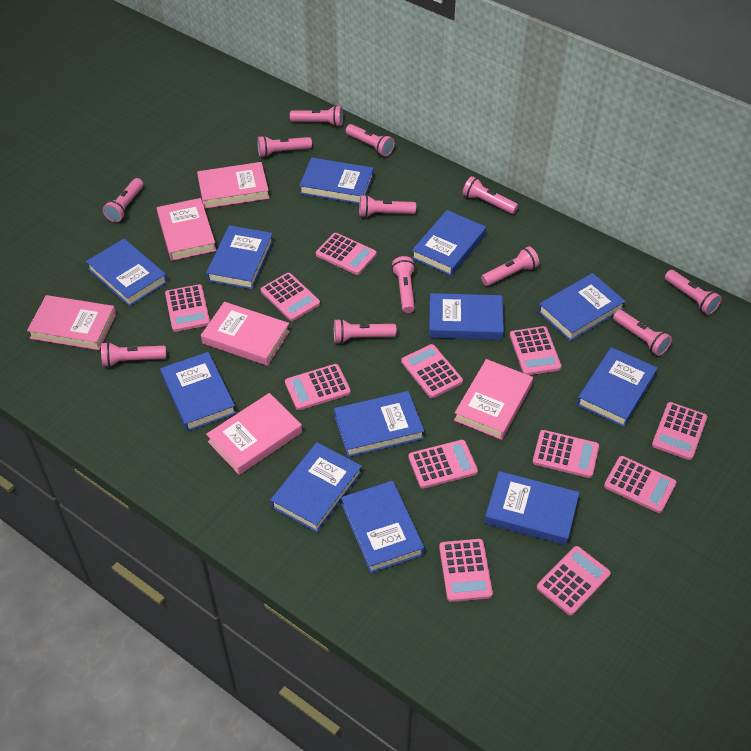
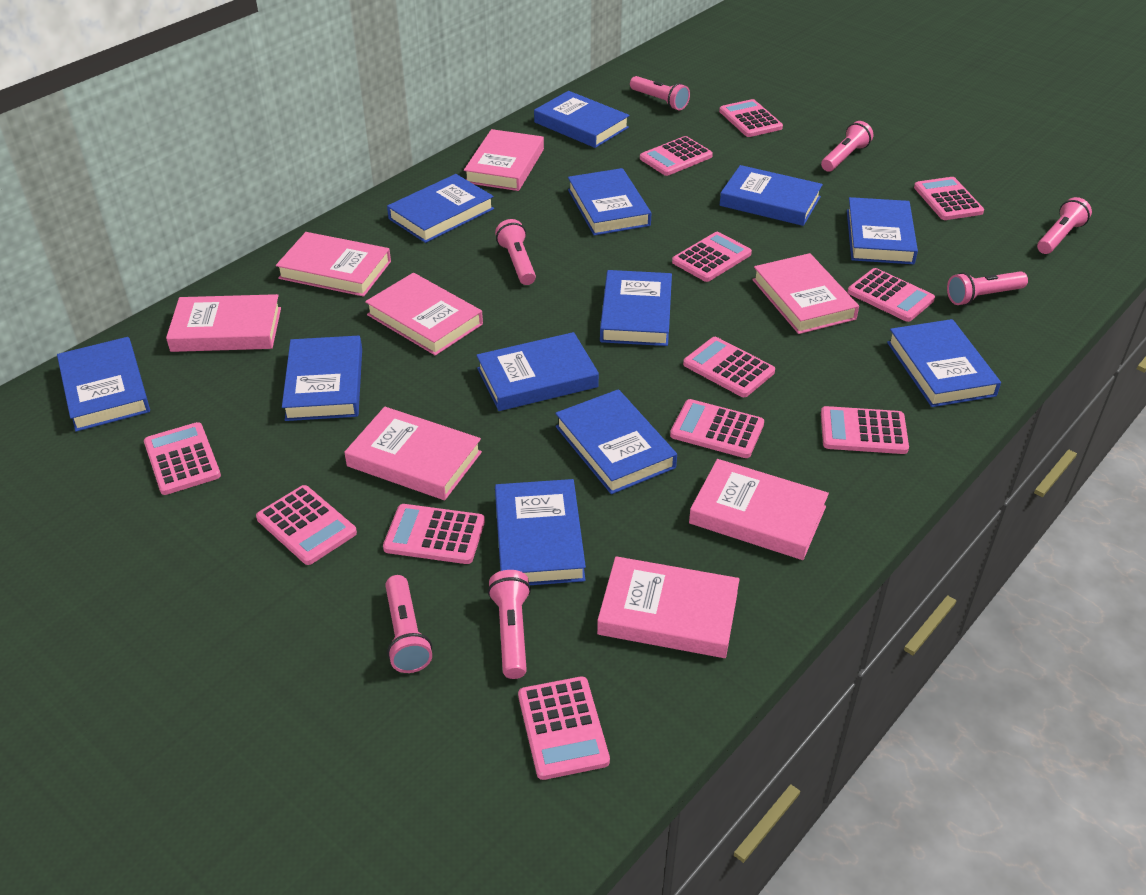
pink book: [27,295,116,350] [157,198,216,261] [197,162,269,209] [201,302,290,366] [206,393,302,475] [454,359,533,440] = 6 -> [166,294,281,352] [276,232,391,297] [344,407,482,500] [365,273,483,356] [464,129,544,191] [597,556,740,658] [689,459,829,560] [752,253,859,334] = 8
pink flashlight: [101,342,166,367] [103,178,143,222] [257,135,312,157] [290,105,343,127] [334,319,397,344] [346,124,395,157] [359,195,416,217] [392,256,415,313] [463,176,518,214] [481,246,539,286] [613,310,672,356] [665,270,722,315] = 12 -> [385,575,432,673] [488,570,531,679] [495,219,536,285] [630,76,690,110] [821,121,873,172] [947,271,1028,305] [1037,197,1092,254] = 7

